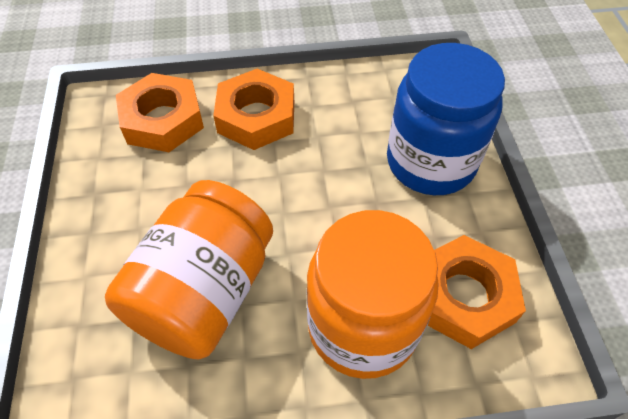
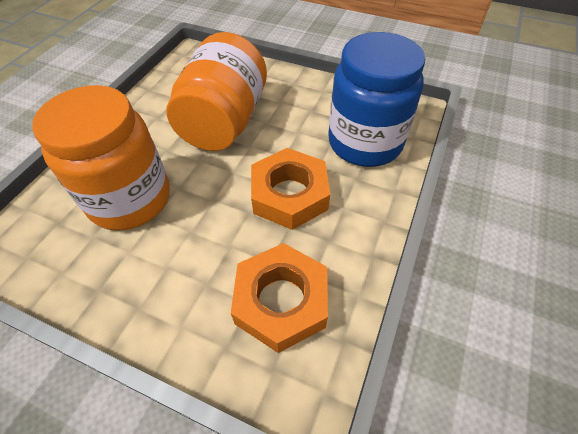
orange nut: [116,73,204,152] [213,69,294,150] [427,235,526,349] = 3 -> [231,243,328,353] [251,148,330,230] = 2

